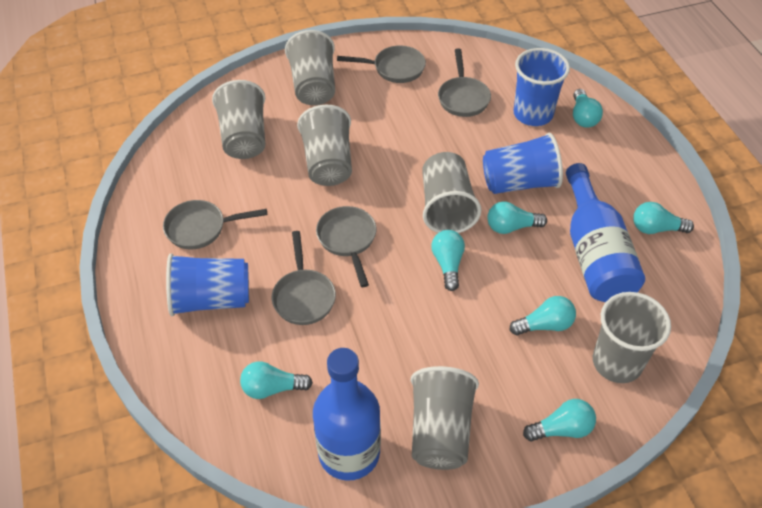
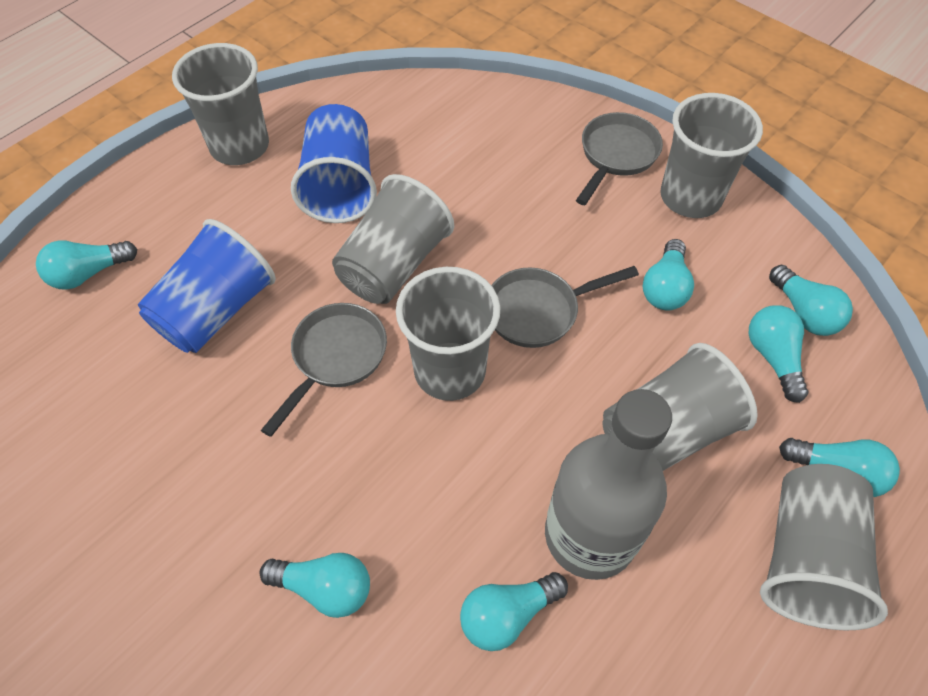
blue bottle: [313,348,381,481] [566,163,645,302] = 2 -> none = 0
blue cup: [166,253,249,316] [483,133,563,194] [514,48,570,126] = 3 -> [138,219,276,353] [291,104,377,223] = 2
grey bottle: none = 0 -> [545,389,672,580] = 1
grey pan: [163,200,267,250] [272,231,336,325] [316,206,376,287] [337,45,426,83] [438,49,491,117] = 5 -> [261,303,387,437] [491,266,639,348] [576,112,663,205] = 3

